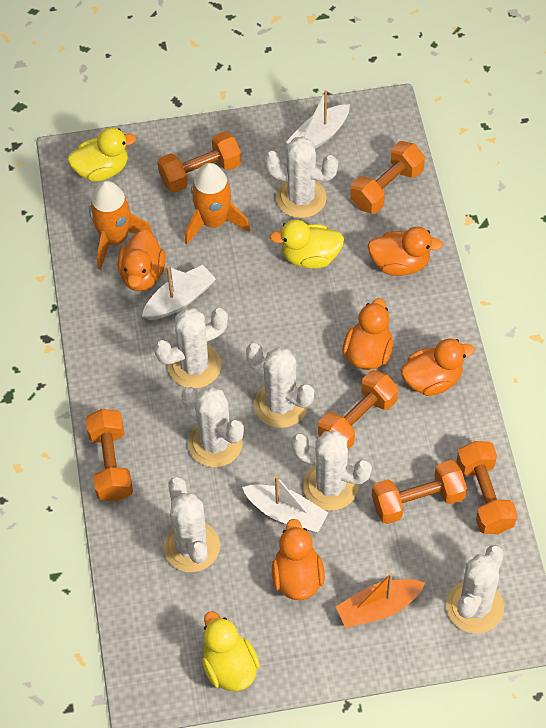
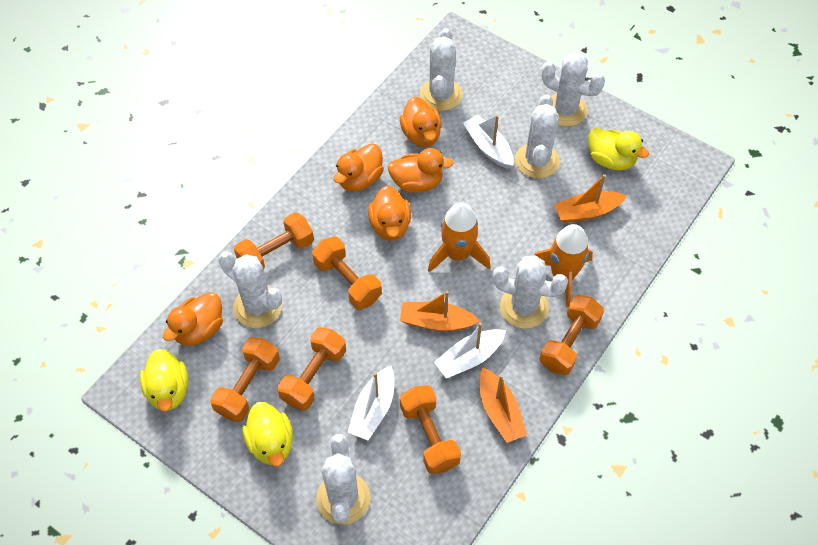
orange boat: [335,573,425,628] = 1 -> [400,291,480,331] [479,367,527,443] [554,174,627,223] = 3
white cactus: [154,308,228,388] [163,476,220,572] [181,387,244,467] [246,343,314,428] [264,136,338,218] [291,431,372,511] [446,545,504,633] = 7 -> [219,251,282,328] [316,434,370,525] [420,28,463,111] [493,255,568,329] [515,94,560,179] [541,52,605,127] = 6

